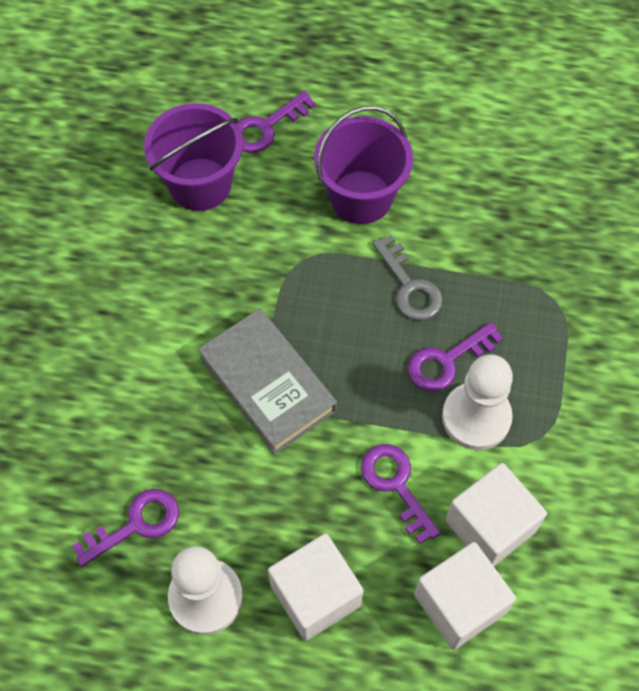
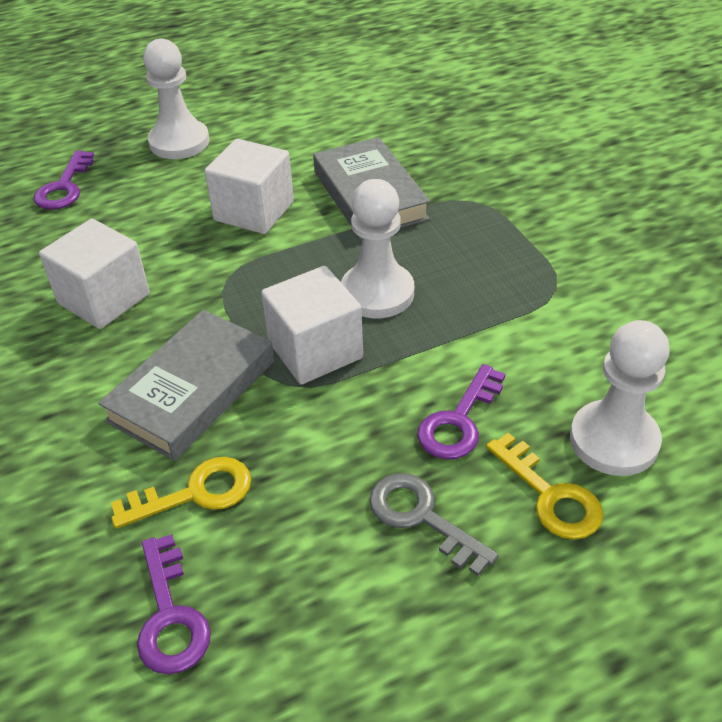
grey book: [198,308,337,454] = 1 -> [98,310,275,461] [313,137,430,239] = 2
purple bucket: [144,103,243,211] [314,106,413,224] = 2 -> none = 0
purple key: [72,489,179,567] [237,91,316,153] [361,444,440,544] [408,322,503,391] = 4 -> [34,151,94,210] [137,534,211,674] [417,364,505,459] = 3
white pawn: [168,546,243,635] [442,354,513,450] = 2 -> [143,38,209,159] [341,179,414,318] [570,320,670,476] = 3
yellow key: none = 0 -> [111,457,251,529] [486,433,604,540] = 2

